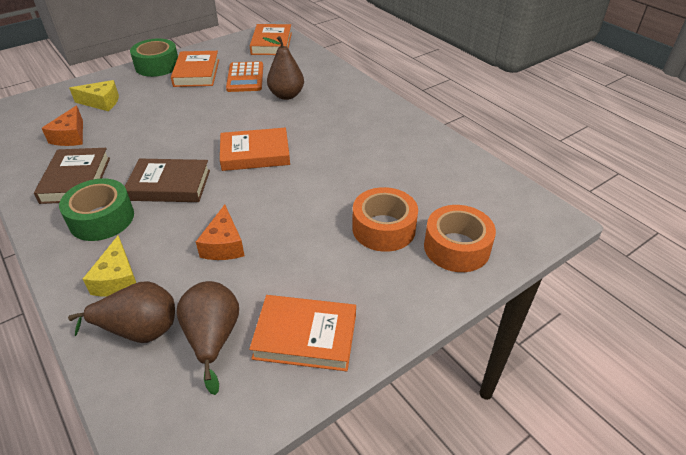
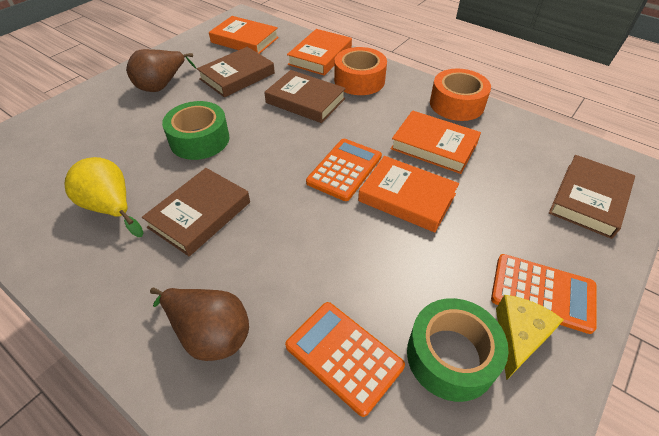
brown book: [34,148,110,204] [125,159,210,202] = 2 -> [142,168,250,256] [197,47,275,97] [264,70,346,123] [549,155,635,239] = 4
brown pear: [68,281,175,343] [177,281,239,395] [263,36,304,100] = 3 -> [126,49,196,92] [150,288,249,361] = 2
orange calculator: [226,61,263,92] = 1 -> [285,302,405,417] [306,138,382,201] [491,254,597,334] = 3
orange cheese: [42,105,83,146] [196,204,244,260] = 2 -> none = 0
yellow cheese: [69,80,119,111] [83,235,136,297] = 2 -> [496,295,564,380] = 1
yellow pear: none = 0 -> [64,157,143,237] = 1

